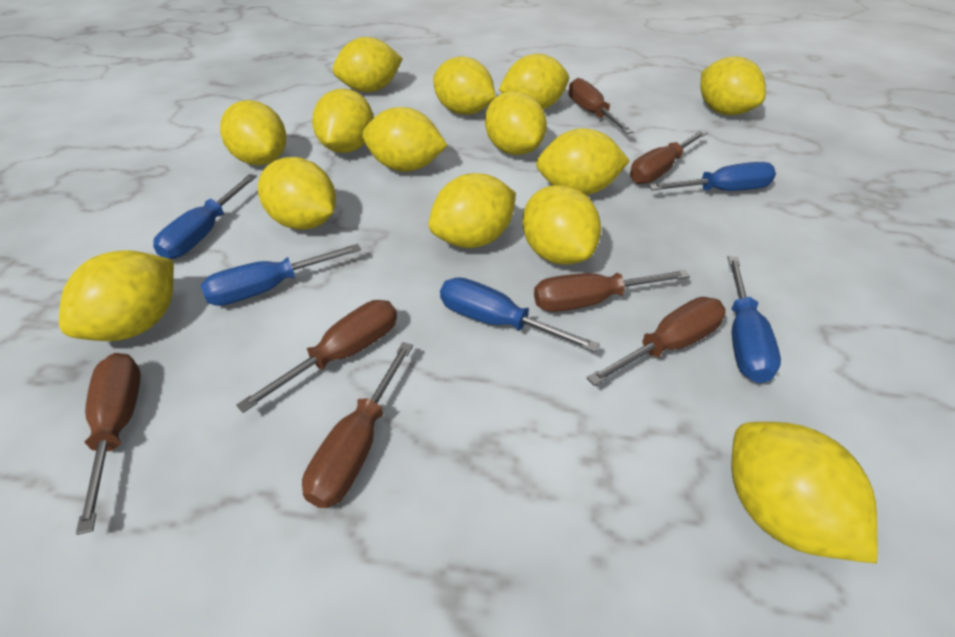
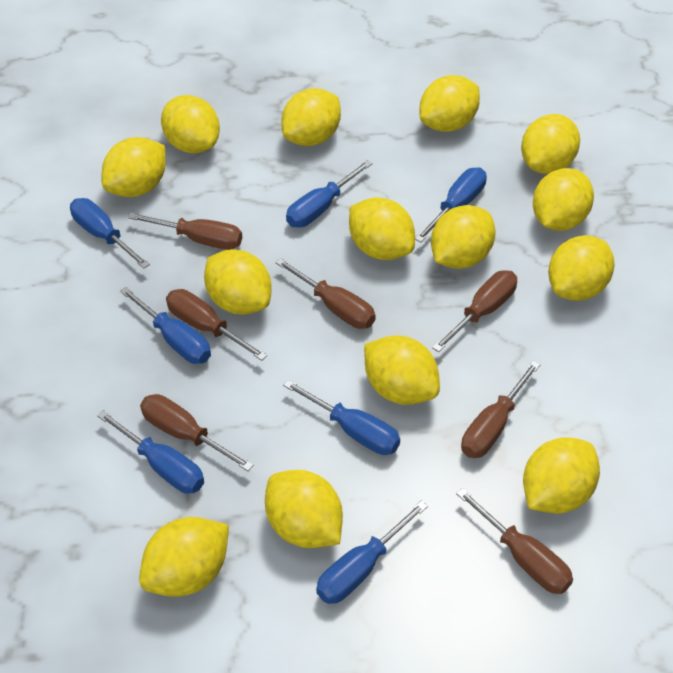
blue screwdriver: [153,174,257,259] [201,244,361,306] [440,277,600,352] [649,162,776,191] [728,256,781,383] = 5 -> [70,198,150,269] [97,410,204,494] [120,287,211,364] [283,380,400,455] [286,160,373,228] [316,501,428,604] [415,168,487,242] = 7

